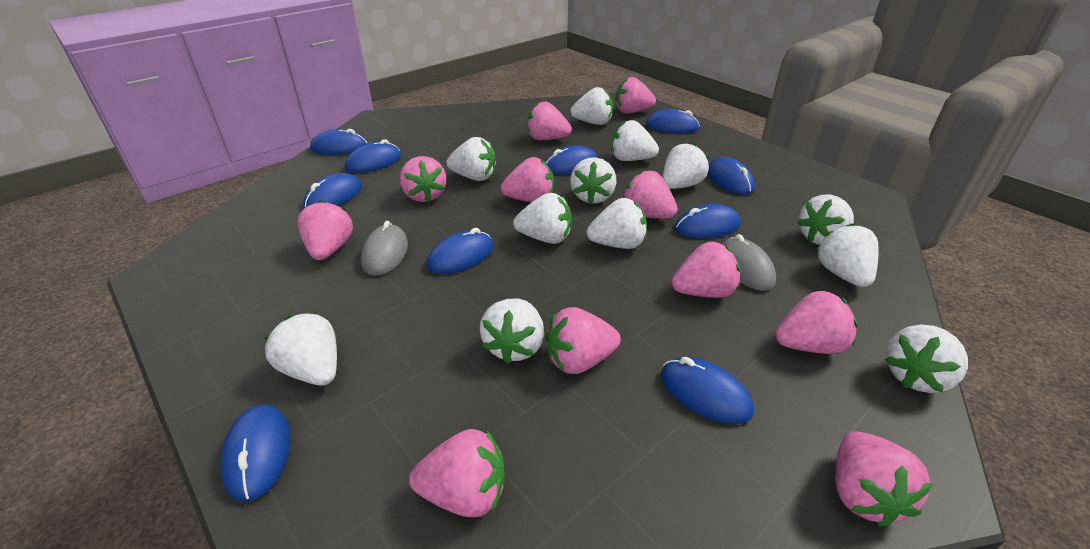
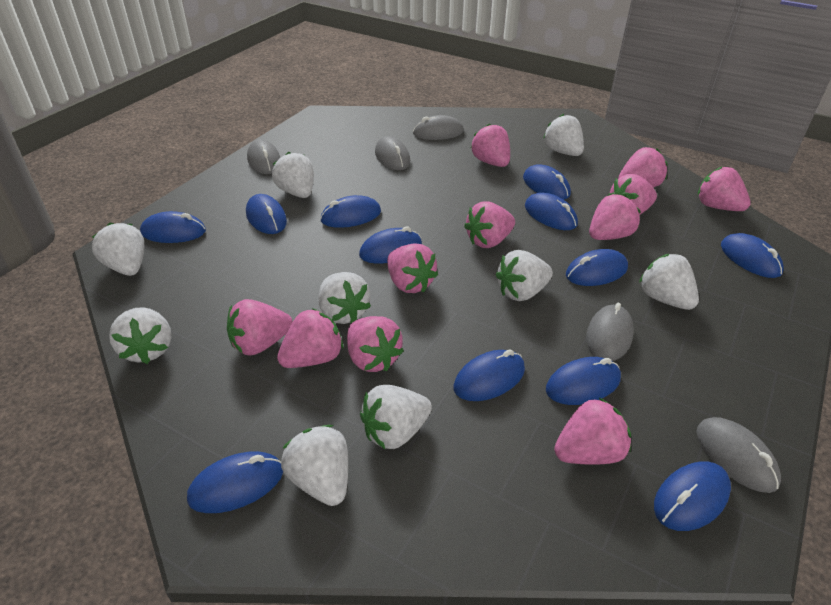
blue mouse: [220,405,291,502] [304,173,362,208] [310,129,367,155] [345,139,401,173] [427,228,493,274] [545,146,598,175] [646,109,700,133] [661,357,754,424] [675,204,741,238] [708,157,755,195] = 10 -> [140,211,206,243] [187,451,283,513] [246,194,287,234] [320,195,381,228] [359,226,422,264] [454,349,525,401] [523,164,571,200] [525,193,578,230] [546,357,621,405] [566,249,628,286] [654,461,731,531] [721,233,784,278] = 12
grey mouse: [361,221,408,276] [722,234,776,291] = 2 -> [247,140,280,174] [375,136,410,170] [413,115,464,140] [586,303,634,361] [697,417,781,493] = 5
white strawberry: [264,312,337,386] [447,137,496,181] [480,299,544,364] [513,193,572,244] [570,157,617,204] [571,87,613,125] [587,198,647,249] [612,120,659,161] [663,143,709,189] [797,194,854,245] [816,223,879,287] [885,325,968,393] = 12 -> [92,223,144,276] [109,307,171,364] [272,152,314,198] [281,425,348,506] [318,272,371,324] [360,385,432,449] [496,250,553,301] [543,114,584,156] [639,254,699,310] = 9

